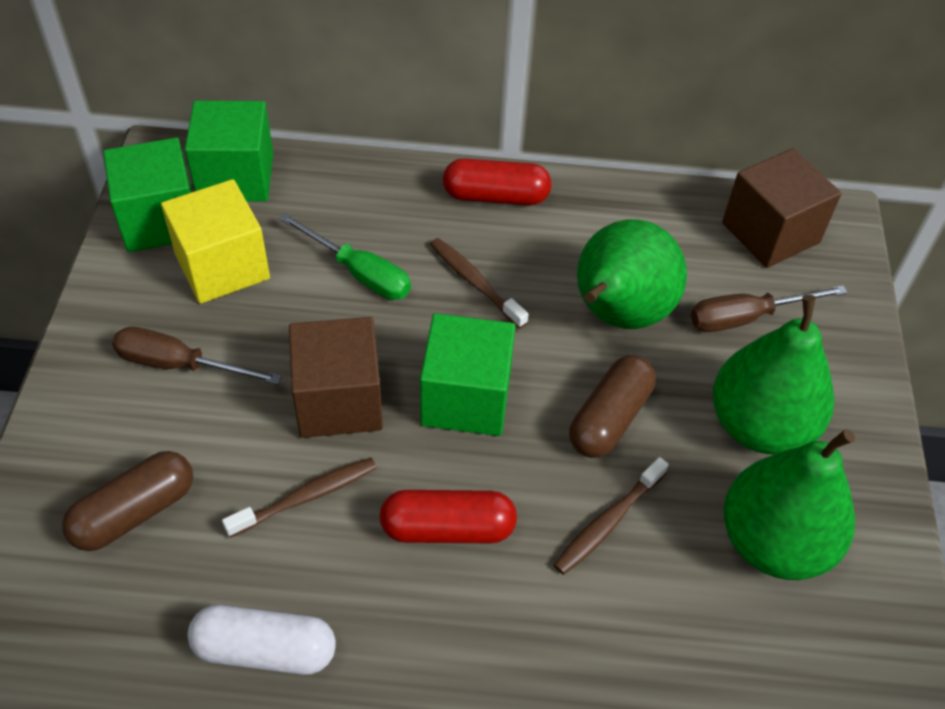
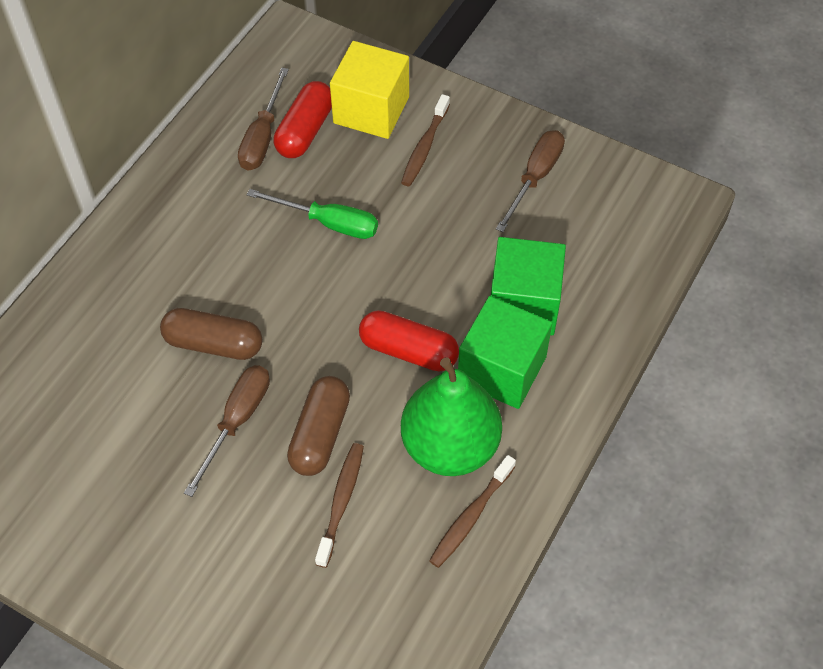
brown cube: [289,317,383,438] [722,148,841,268] = 2 -> none = 0
brown screwdriver: [112,327,282,384] [691,285,847,332] = 2 -> [184,365,270,497] [238,68,289,171] [496,130,565,232] = 3
green cube: [103,138,192,252] [185,101,273,202] [420,313,515,436] = 3 -> [458,296,552,409] [491,237,566,335] = 2
green pear: [577,219,687,329] [713,295,834,454] [724,429,855,580] = 3 -> [401,357,502,476] = 1
white capsule: [187,605,336,675] = 1 -> none = 0

